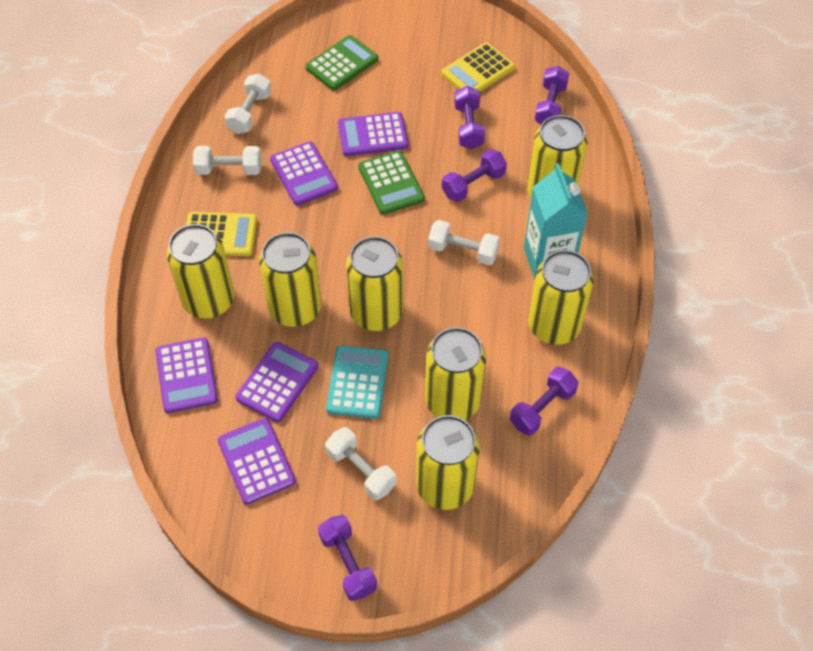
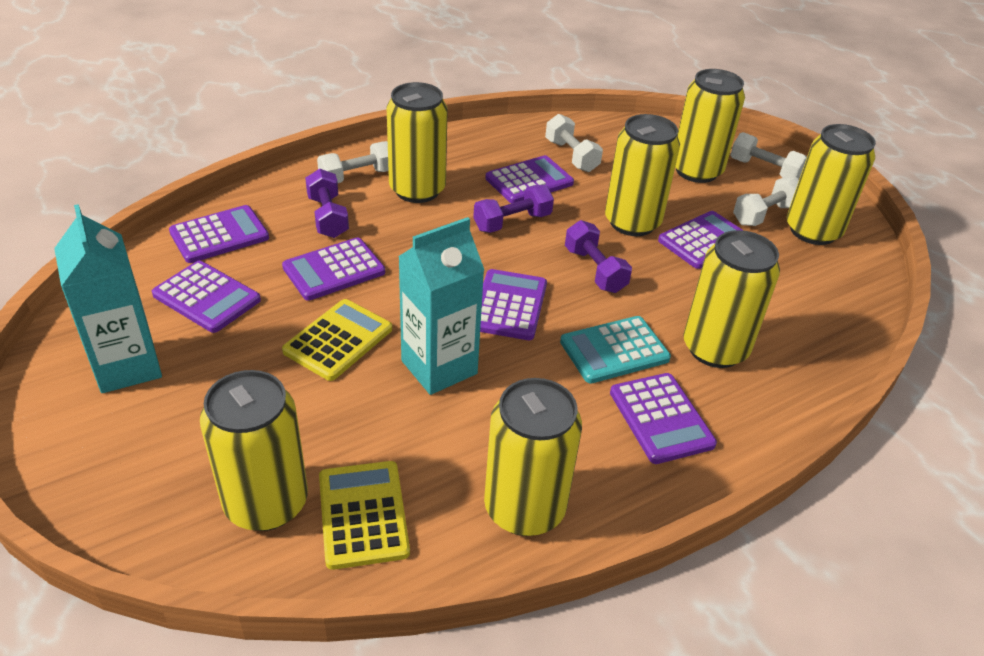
green calculator: [306,35,379,91] [358,151,425,215] = 2 -> none = 0
purple calculator: [156,337,218,413] [218,418,296,505] [235,342,318,422] [270,142,338,206] [338,112,408,156] = 5 -> [152,261,261,333] [169,205,269,263] [282,238,385,301] [480,269,547,340] [485,155,574,203] [610,373,717,464] [658,211,744,269] = 7
purple dumbbell: [318,515,377,601] [442,149,507,202] [454,86,485,149] [510,367,579,436] [534,66,569,125] = 5 -> [305,169,349,238] [473,185,554,233] [565,220,632,293] = 3
turquoise carton: [524,163,588,279] = 1 -> [54,204,162,393] [398,217,484,395] = 2

